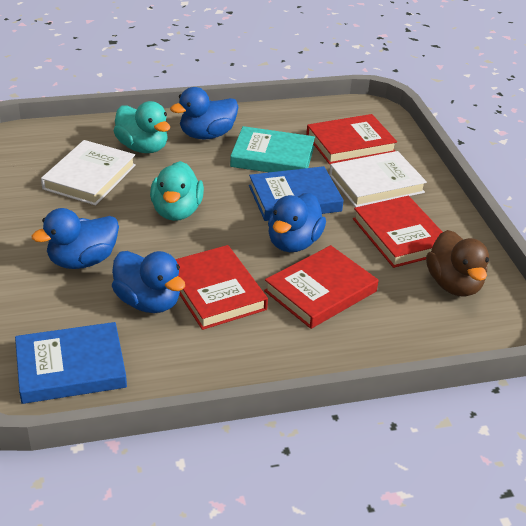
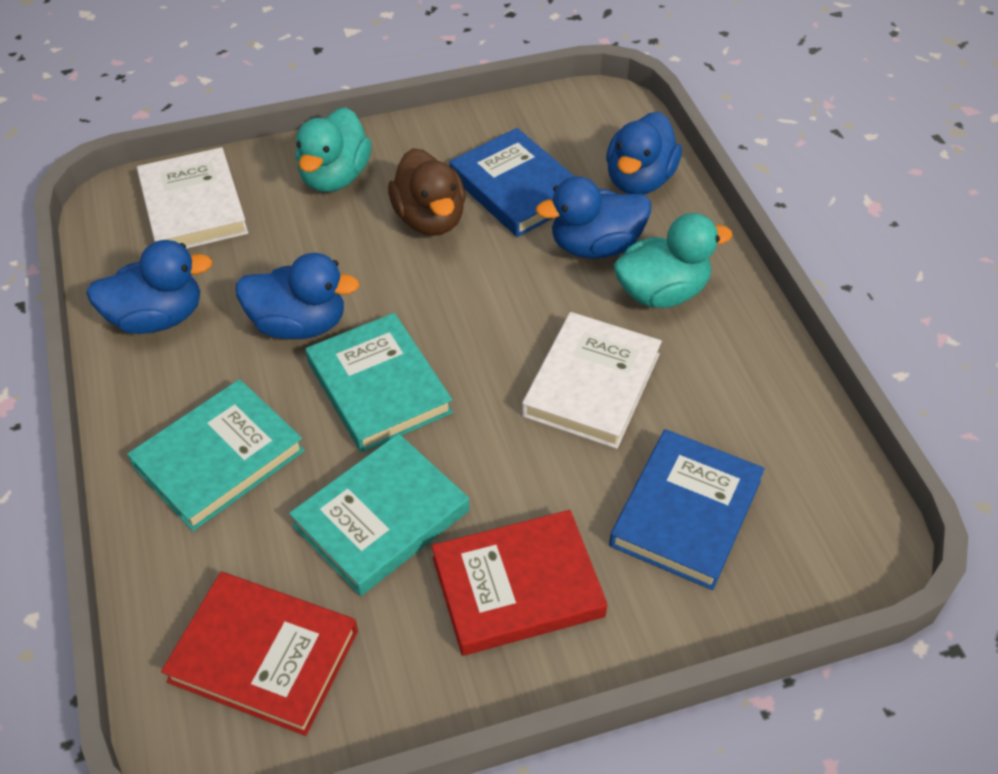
red book: [175,245,268,330] [264,245,378,329] [306,114,397,164] [353,196,443,268] = 4 -> [161,572,358,736] [432,510,608,656] = 2
turquoise book: [230,126,315,172] = 1 -> [127,379,305,531] [289,434,469,596] [306,313,453,453] = 3

